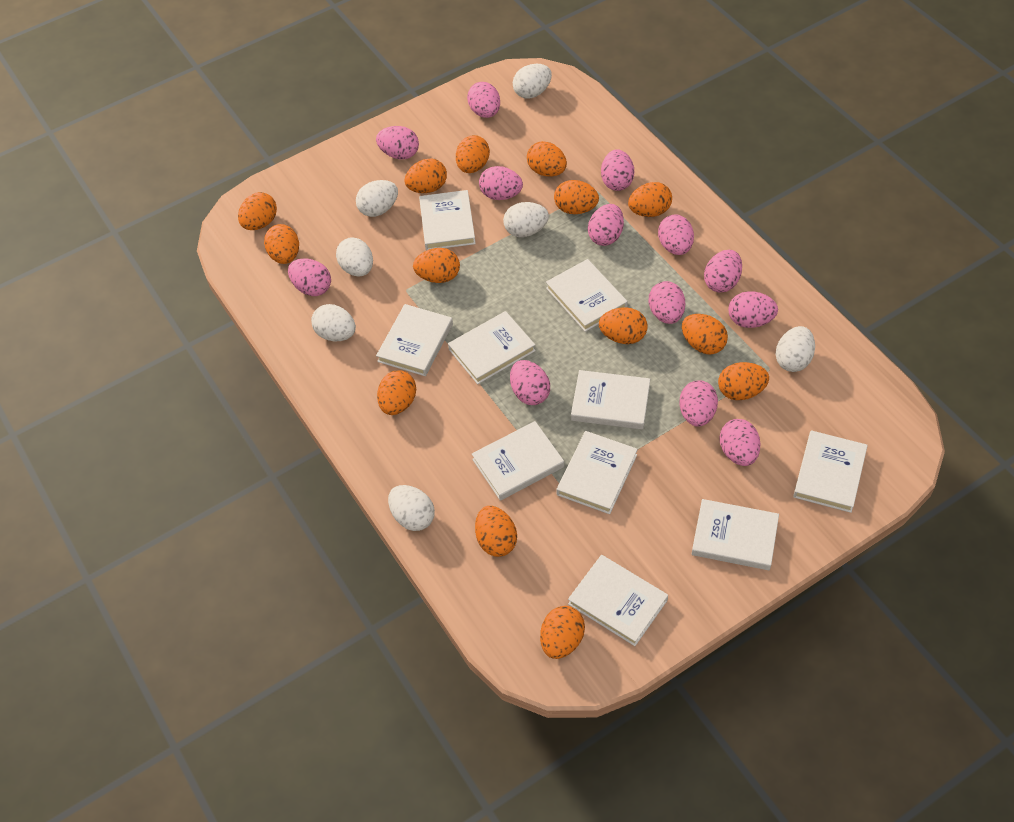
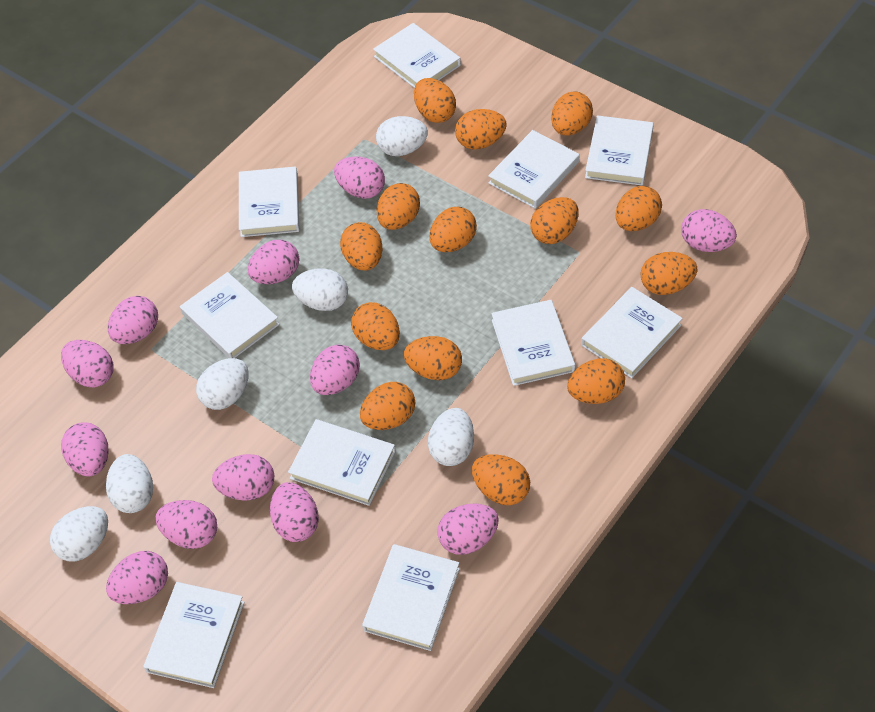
pink egg: [288,258,331,296] [376,126,419,159] [467,82,500,118] [479,166,523,200] [510,360,550,405] [588,204,624,246] [601,149,634,191] [649,281,685,324] [658,214,694,255] [679,380,718,427] [704,250,742,293] [719,419,760,466] [728,291,778,328] = 13 -> [61,340,113,388] [61,422,108,477] [106,551,168,604] [108,296,158,344] [155,500,217,549] [212,454,275,501] [248,240,299,284] [270,482,319,542] [310,344,360,395] [334,157,385,199] [437,503,499,555] [681,209,737,252] = 12
white egg: [311,304,356,341] [336,237,373,276] [356,180,398,217] [388,485,435,531] [503,202,549,237] [513,64,552,98] [776,326,815,372] = 7 -> [50,506,108,562] [106,454,153,513] [196,358,249,410] [292,268,348,311] [376,116,428,156] [428,408,474,466] = 6

